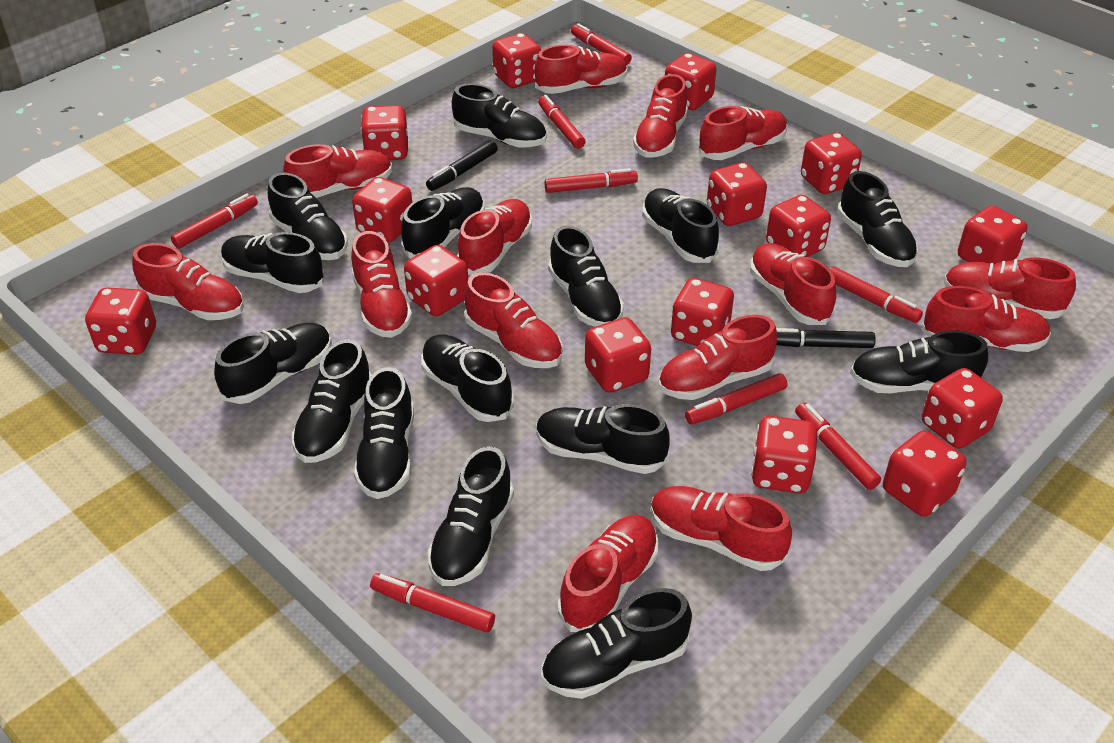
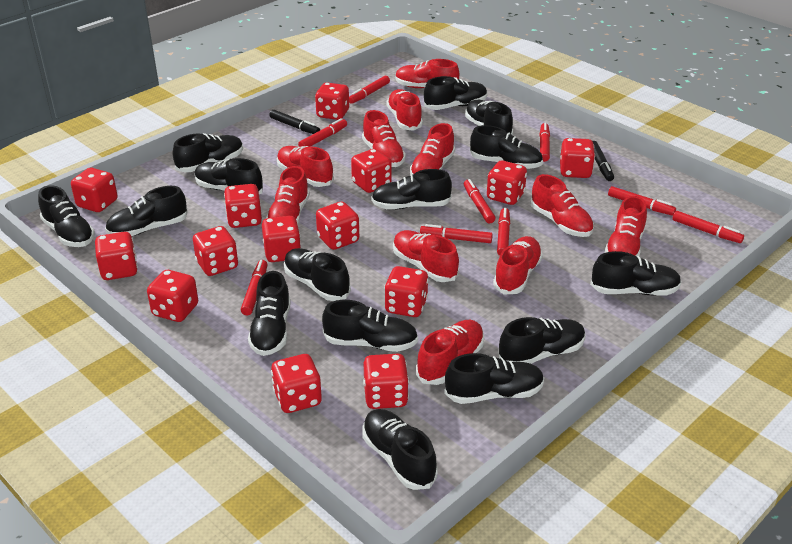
red dice: [85,288,156,355] [352,177,412,242] [361,105,408,160] [404,245,468,316] [492,33,541,88] [585,317,651,393] [665,53,716,110] [671,278,734,346] [707,162,767,226] [751,416,817,494] [766,195,831,257] [801,132,862,194] [883,430,966,517] [922,368,1003,449] [958,206,1027,264] = 15 -> [71,168,118,212] [95,232,138,280] [147,270,198,322] [193,226,238,276] [224,184,262,228] [262,216,301,262] [271,354,322,413] [315,82,349,120] [316,202,359,250] [351,149,392,193] [363,354,409,409] [384,266,429,317] [487,161,527,205] [560,138,595,178] = 14
red marker: [171,193,258,249] [370,573,495,632] [538,95,586,149] [545,168,638,193] [571,23,632,65] [685,373,788,424] [795,403,881,490] [830,266,923,323] = 8 -> [241,260,268,315] [298,118,347,147] [349,76,390,104] [420,224,493,243] [464,179,496,223] [497,208,510,256] [539,122,550,162] [608,186,676,216] [672,211,744,243] = 9
red shoe: [132,243,244,320] [283,144,392,198] [351,231,412,338] [457,199,532,275] [464,272,563,368] [534,45,628,94] [558,515,659,632] [633,74,688,157] [651,486,792,571] [658,315,777,400] [698,106,788,160] [750,243,836,325] [921,286,1051,352] [943,257,1076,319] = 14 -> [266,166,310,223] [277,146,334,187] [362,110,406,167] [386,89,423,131] [393,230,459,282] [395,59,459,88] [410,123,455,175] [416,320,484,385] [493,236,543,295] [530,174,594,237] [605,196,647,257] = 11

